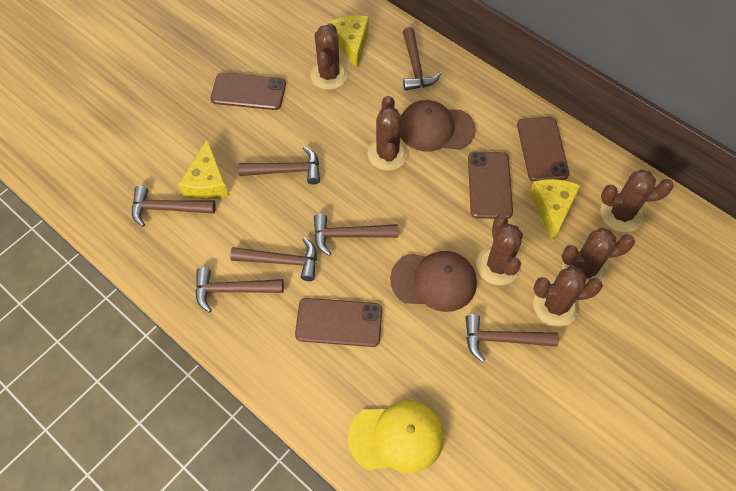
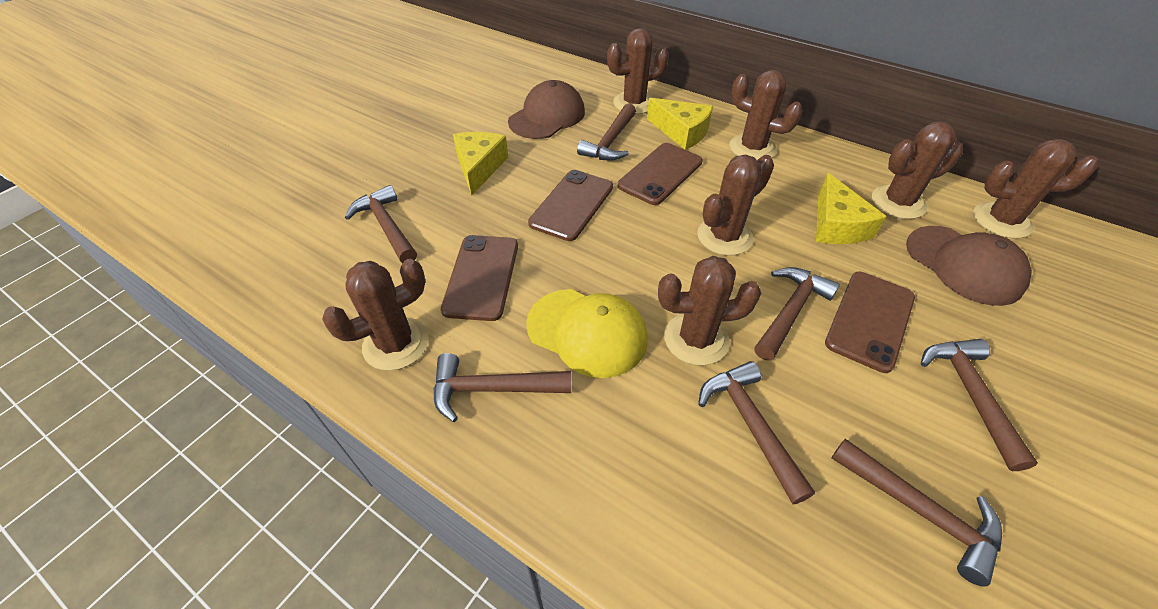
brown cactus: [310,23,348,90] [367,96,408,171] [476,215,523,285] [533,266,603,327] [562,228,635,285] [600,170,674,233] = 6 -> [322,259,429,371] [607,28,669,114] [658,256,761,365] [697,155,774,256] [730,70,803,160] [872,122,963,219] [973,139,1098,238] = 7

